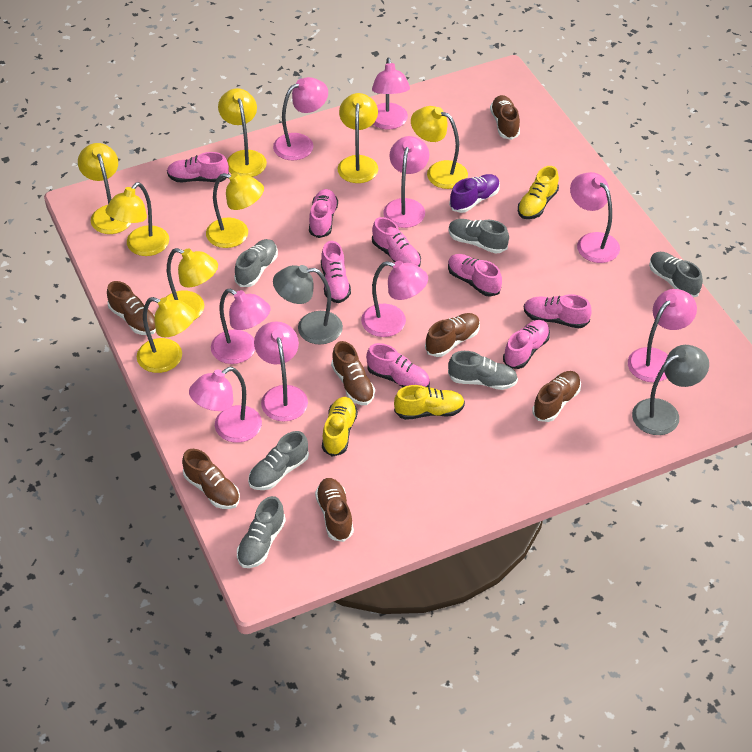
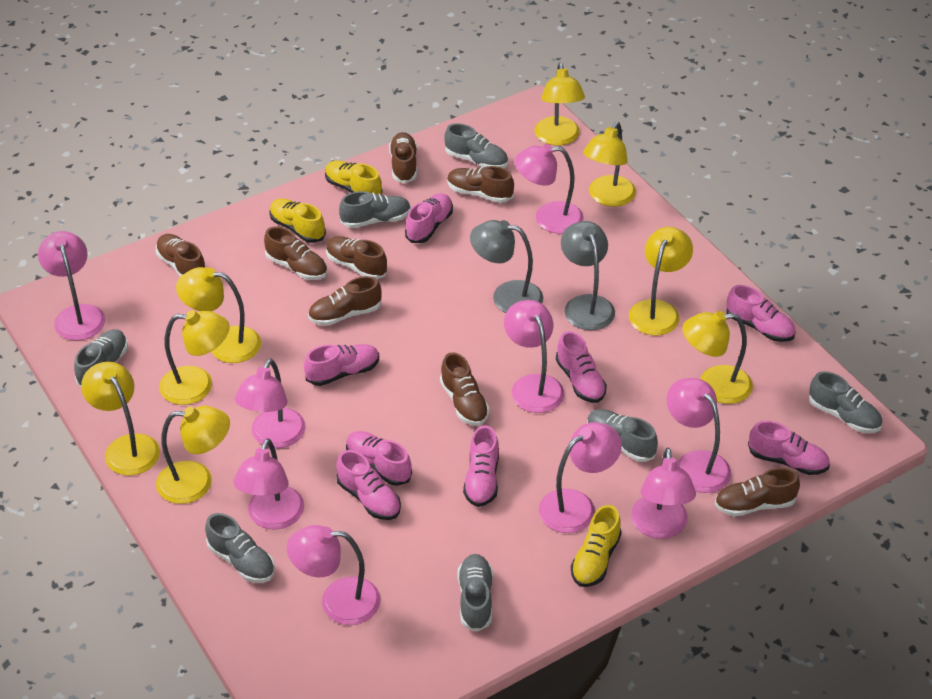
brown shoe: [107,281,156,335] [182,449,240,509] [315,478,354,542] [331,341,375,405] [425,313,480,357] [490,95,520,140] [532,371,581,422] = 7 -> [156,234,207,277] [264,227,327,280] [308,276,382,326] [326,236,387,279] [389,132,417,183] [440,352,490,426] [447,166,514,203] [714,468,800,516] = 8
grey shoe: [234,239,278,287] [237,496,286,568] [248,431,309,490] [448,351,518,390] [449,219,509,253] [649,252,703,297] = 6 -> [74,329,128,387] [205,513,275,583] [339,191,411,228] [444,123,508,168] [457,554,493,632] [587,409,658,462] [809,371,882,433] = 7
purple shoe: [449,174,500,213] = 1 -> none = 0

